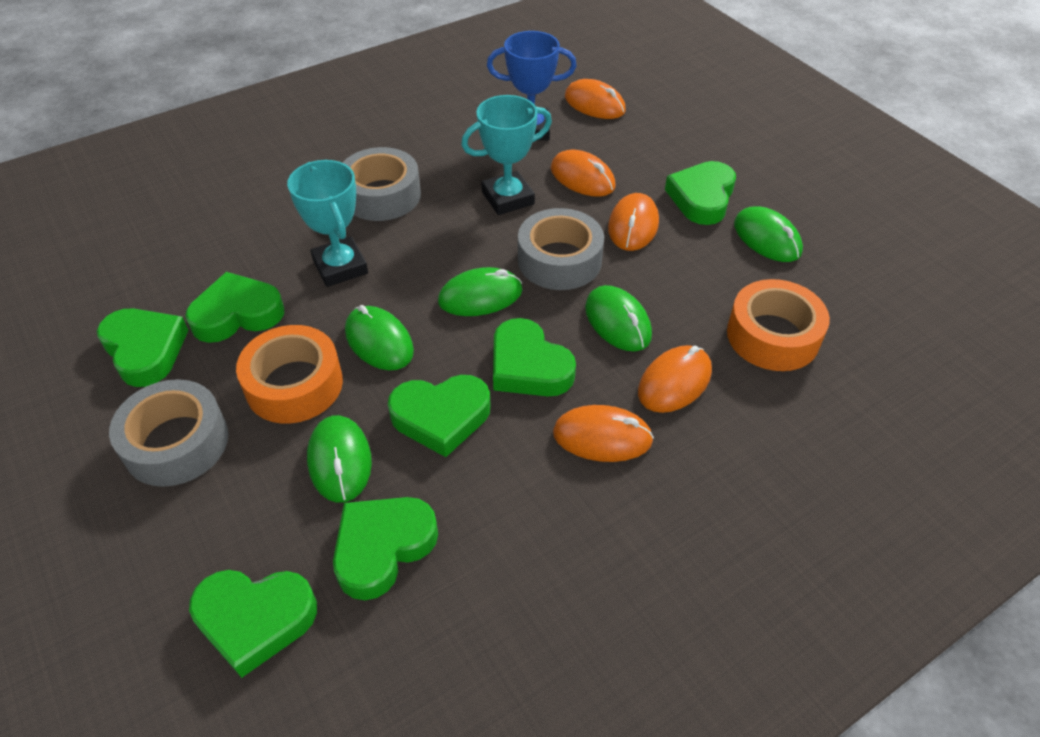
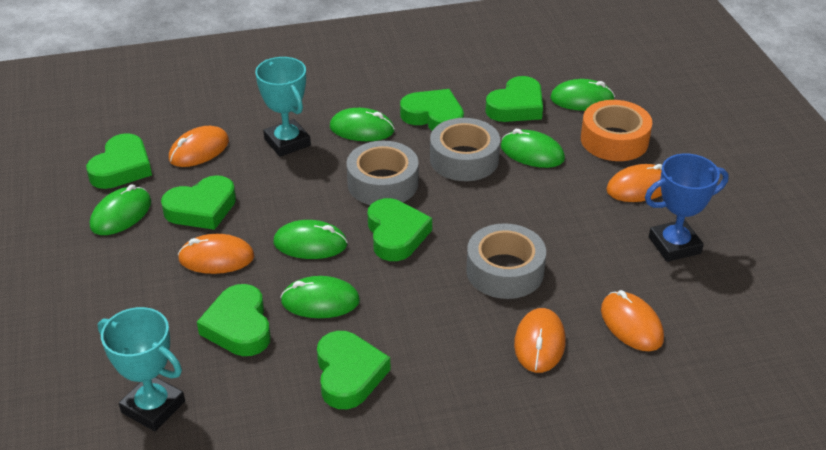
green mouse: [307,415,372,503] [345,305,414,370] [438,267,522,316] [585,285,652,352] [734,206,803,262] = 5 -> [90,184,151,235] [273,220,348,259] [280,276,360,318] [330,108,395,141] [501,129,565,168] [550,79,615,111] = 6
orange tape: [236,325,343,424] [727,279,830,371] = 2 -> [581,100,652,161] = 1

